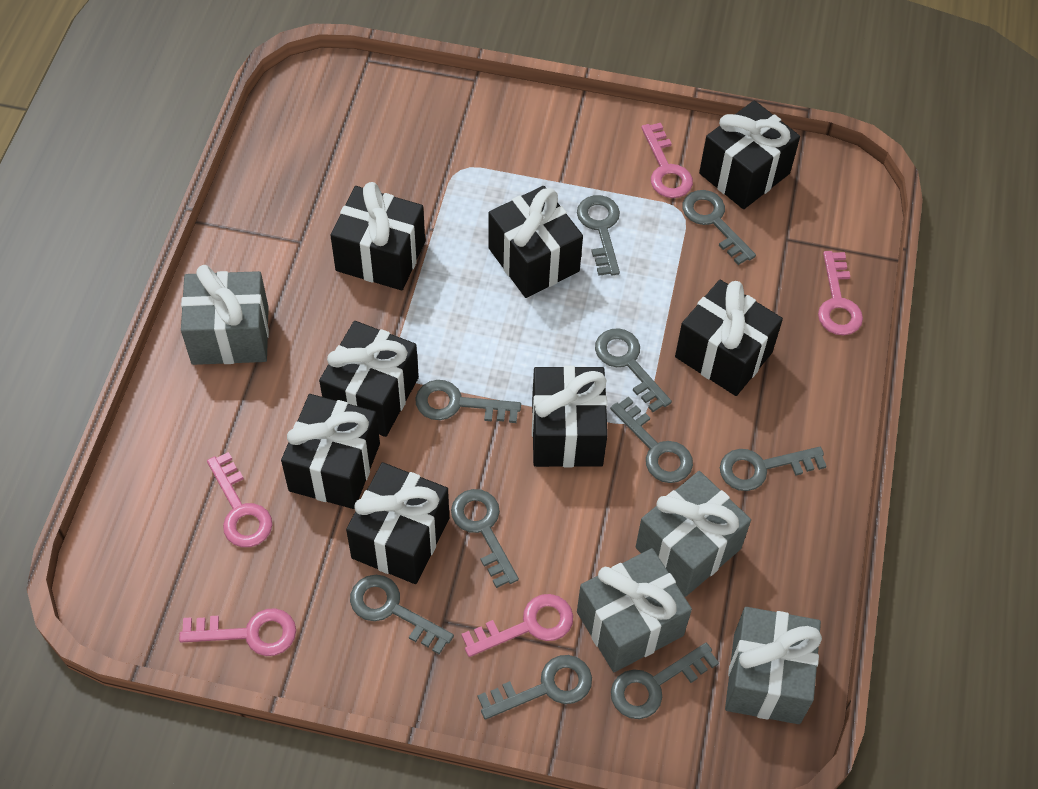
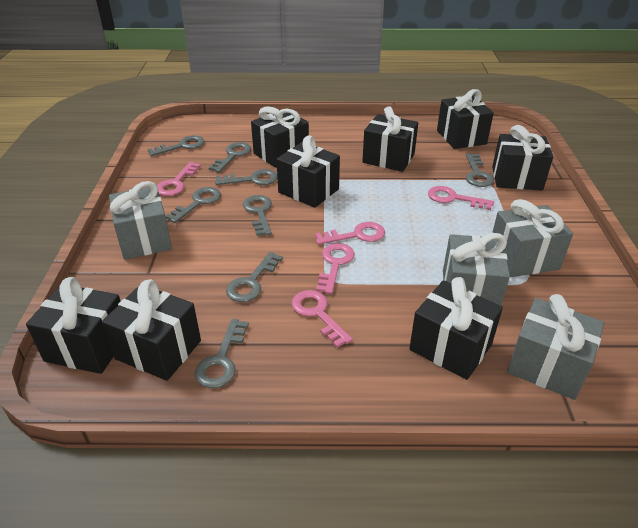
grey key: [350,575,454,654] [415,380,521,423] [451,489,519,588] [478,655,592,720] [577,195,620,276] [595,328,672,412] [610,397,693,483] [611,643,719,719] [682,190,756,265] [720,447,826,491] = 10 -> [147,135,205,157] [165,187,221,223] [195,319,249,388] [209,142,251,173] [215,169,277,185] [226,252,283,302] [243,195,272,236] [466,153,494,187] = 8

